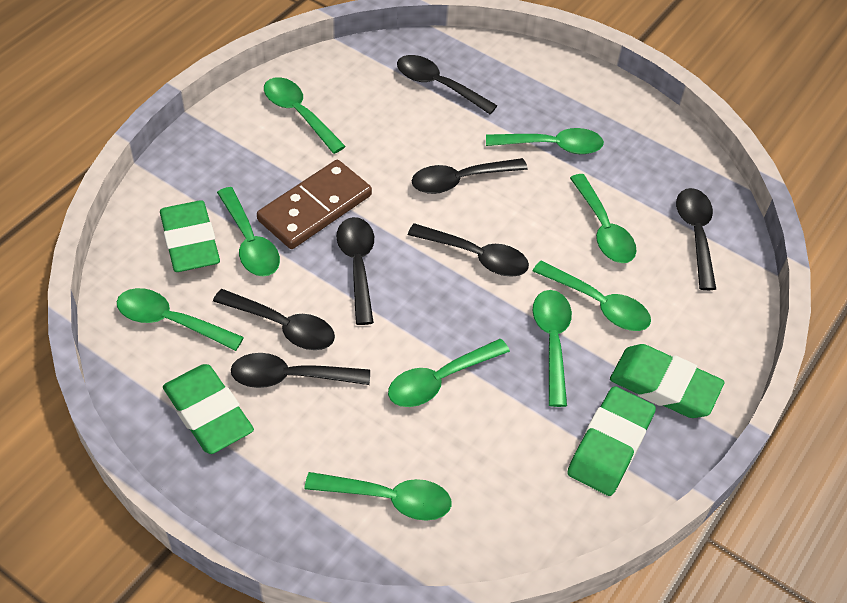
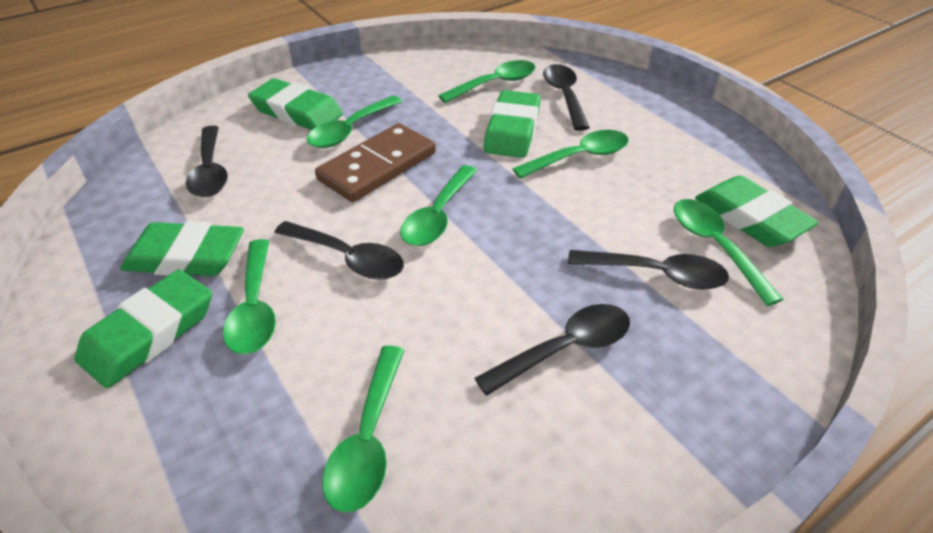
black spoon: [213,289,335,350] [231,353,370,388] [336,217,374,325] [397,55,498,114] [408,223,529,277] [412,158,528,194] [676,188,716,290] = 7 -> [186,126,228,197] [274,221,404,280] [474,304,630,396] [543,64,590,131] [568,250,729,290] = 5
green eraser: [160,200,220,272] [163,364,254,454] [567,386,656,496] [610,344,725,418] = 4 -> [75,270,212,388] [120,221,244,276] [248,78,343,130] [484,90,541,158] [695,175,819,247] = 5
green spoon: [117,288,244,351] [217,187,280,276] [264,77,346,154] [304,472,452,521] [388,339,510,407] [486,128,604,154] [533,261,651,331] [533,290,572,407] [570,174,637,263] = 9 -> [223,239,276,354] [307,96,402,148] [322,346,404,513] [400,165,477,246] [438,60,535,103] [513,130,629,179] [674,199,784,306] = 7

